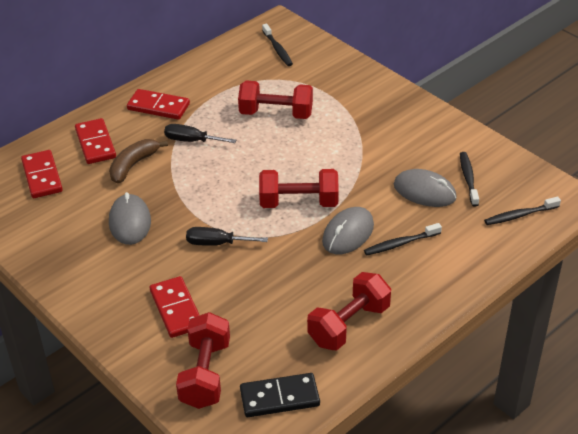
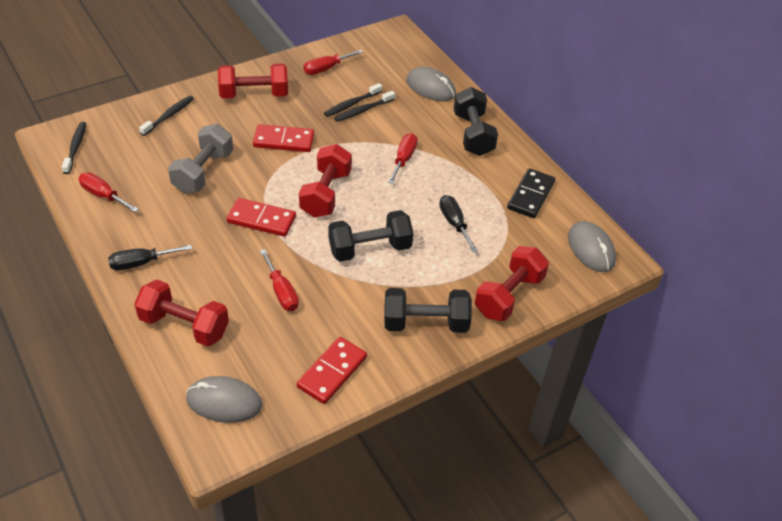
black dumbbell: none = 0 -> [329,210,414,262] [384,288,472,333] [454,87,498,156] = 3
brown banana: [109,139,168,183] = 1 -> none = 0
grey dumbbell: none = 0 -> [168,124,233,193] = 1
red domino: [21,150,63,198] [75,118,116,164] [127,89,190,120] [150,276,200,338] = 4 -> [227,198,296,237] [253,124,314,152] [297,337,367,404] = 3
red screwdriver: none = 0 -> [79,172,139,212] [260,249,299,311] [304,50,363,75] [388,133,418,184] = 4

